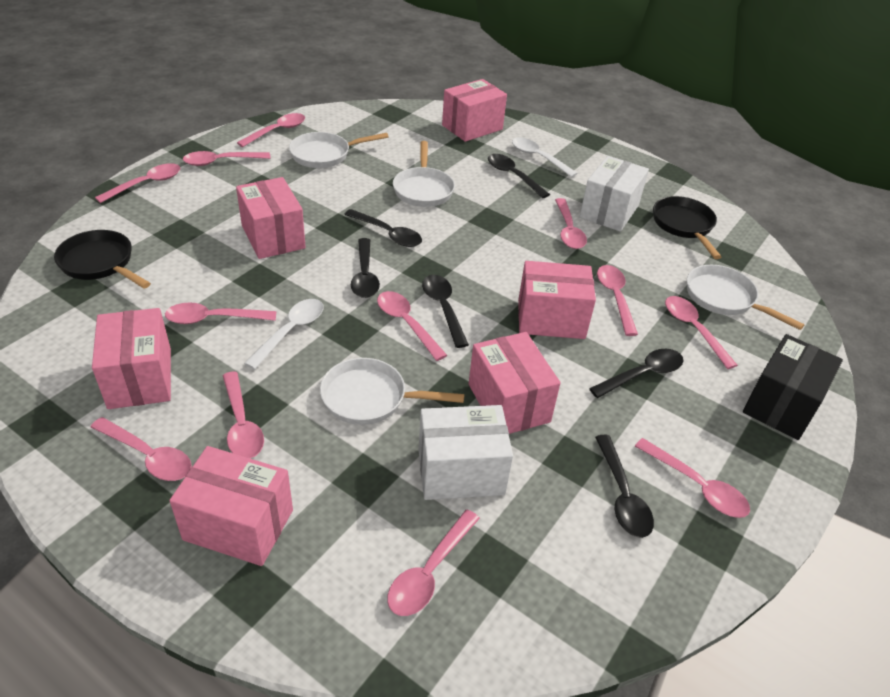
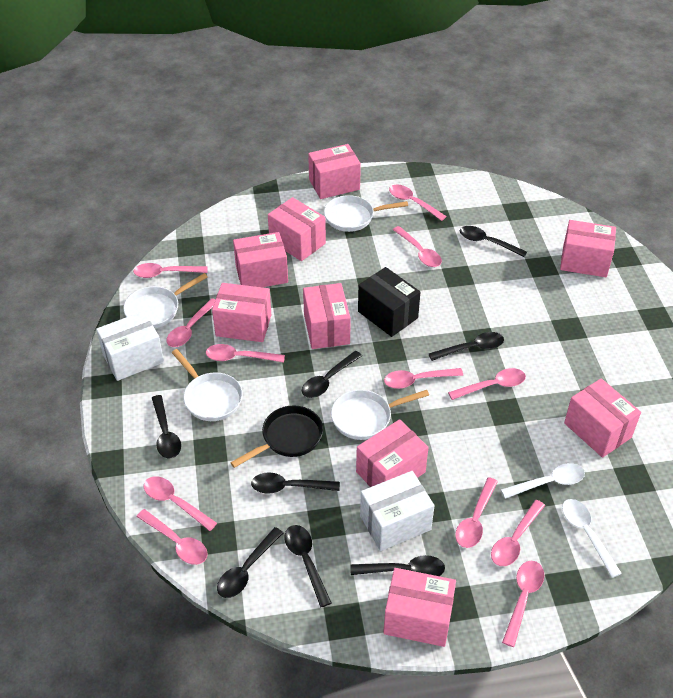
black pan: [54,230,151,289] [653,196,721,259] = 2 -> [230,406,323,468] = 1
black spoon: [344,209,422,247] [351,238,380,298] [422,275,469,348] [488,154,550,198] [589,349,683,398] [595,435,654,538] = 6 -> [152,395,181,458] [217,527,283,598] [251,472,340,494] [285,525,332,607] [302,351,362,398] [350,555,445,576] [429,332,504,361] [460,226,527,257] = 8
pink box: [92,308,171,409] [170,446,293,566] [236,177,306,259] [442,79,507,142] [469,332,560,434] [518,261,596,339] = 6 -> [212,283,271,342] [233,232,288,287] [268,197,326,261] [303,283,351,349] [308,144,361,199] [356,419,428,487] [383,568,456,647] [560,220,616,277] [564,378,641,458] = 9

